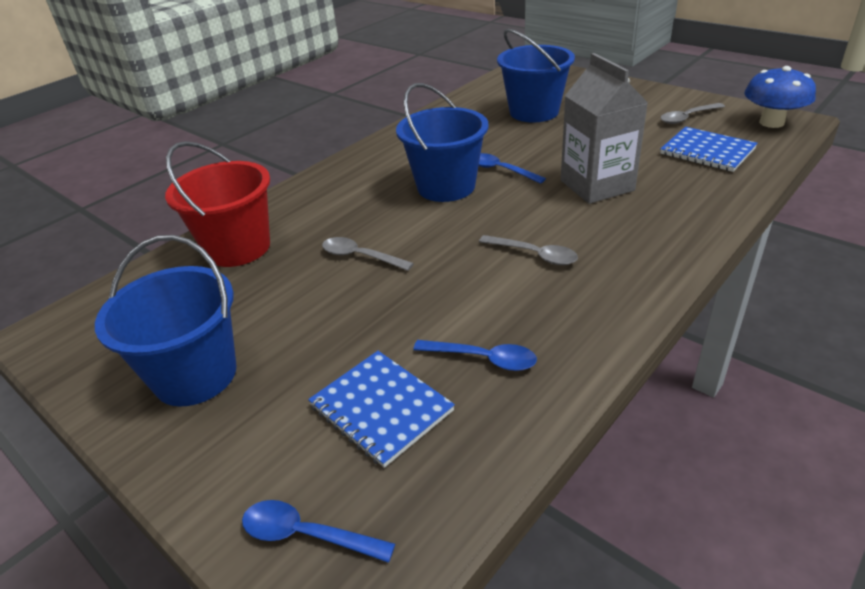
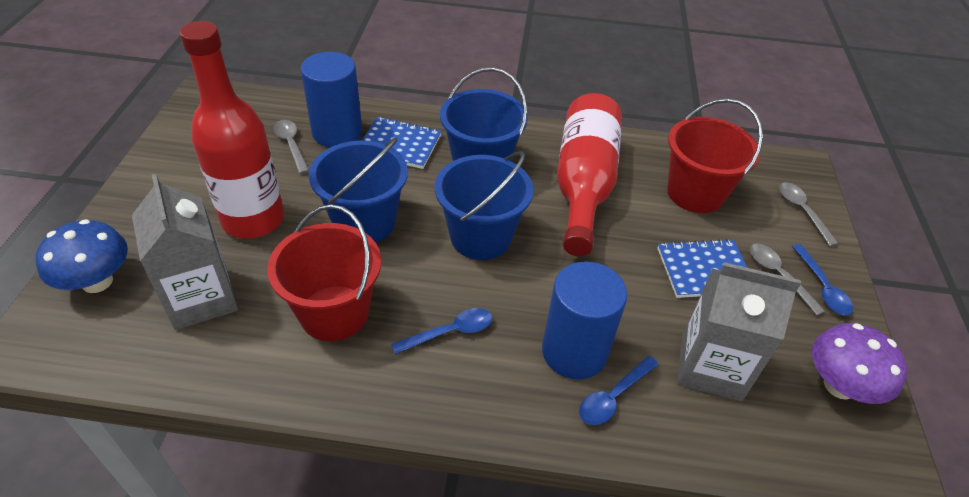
blue cylinder: none = 0 -> [301,52,362,147] [542,261,627,379] = 2
grey carton: [561,53,648,204] = 1 -> [132,174,238,330] [677,262,801,401] = 2
purple mushroom: none = 0 -> [812,323,907,404] = 1
red bottle: none = 0 -> [180,21,284,239] [557,93,622,256] = 2
red bucket: [165,141,270,267] = 1 -> [267,204,381,341] [667,98,763,213] = 2

